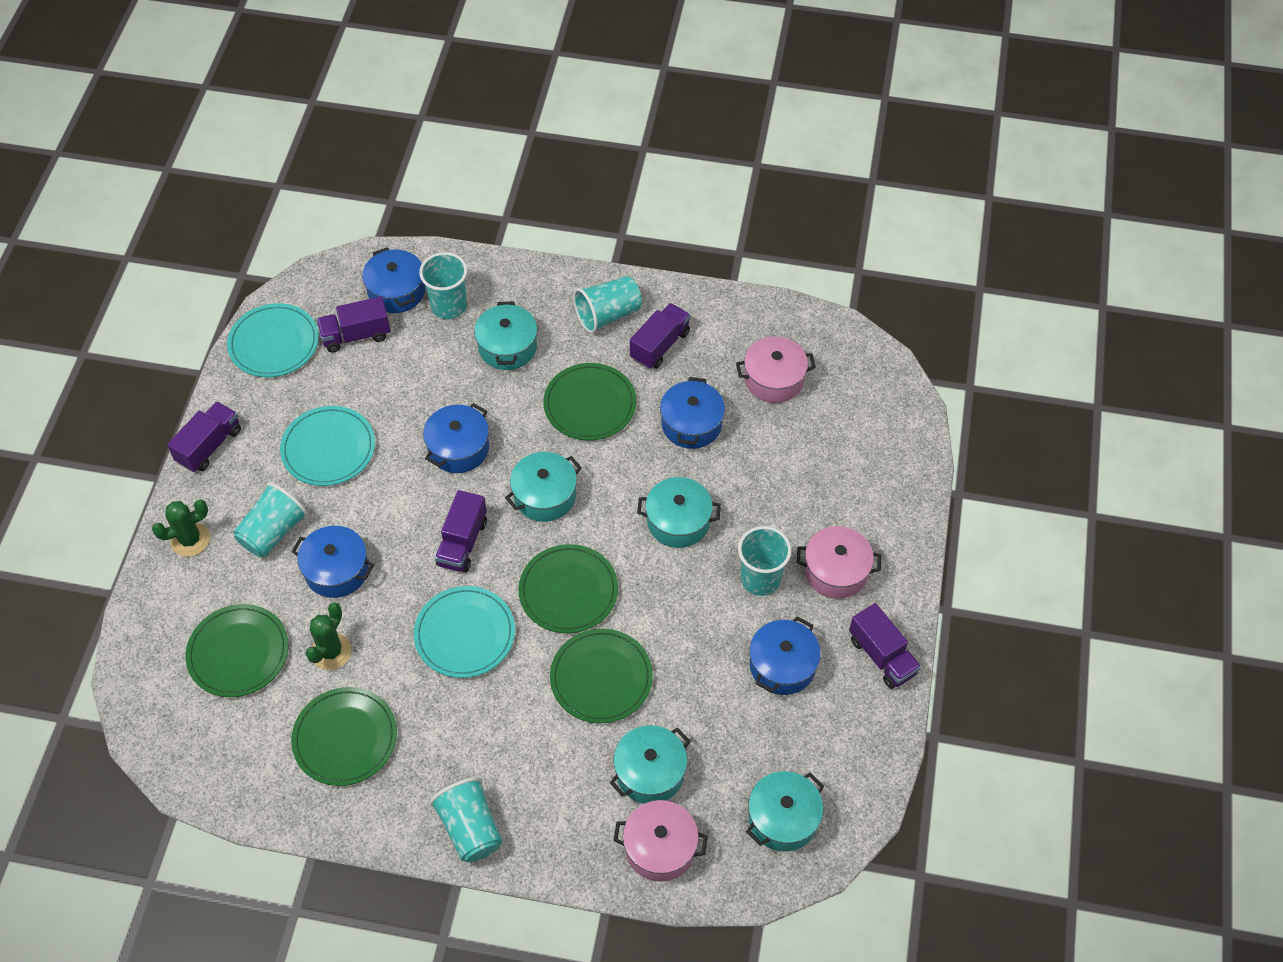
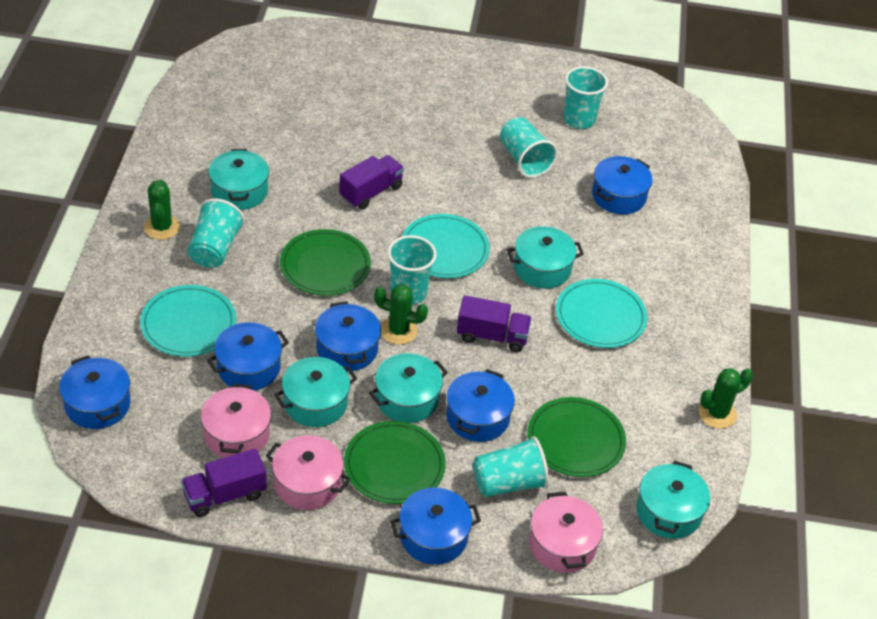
blue pot: [291,526,374,598] [362,247,425,313] [423,403,489,473] [660,377,725,449] [749,616,821,695] = 5 -> [59,356,131,429] [207,322,289,391] [315,301,381,371] [390,487,481,565] [446,369,515,442] [592,156,653,214] = 6
green cactus: [152,500,210,557] [306,602,352,670] = 2 -> [144,180,180,240] [374,284,428,345] [699,368,753,429] = 3
green plate: [185,604,289,697] [291,687,397,786] [518,544,618,634] [543,363,636,441] [550,629,653,723] = 5 -> [280,229,371,296] [344,421,446,504] [527,397,626,477] = 3
purple truck: [167,401,241,472] [317,296,391,353] [435,490,487,573] [630,303,690,369] [849,603,921,689] = 5 -> [181,449,266,517] [339,155,404,209] [456,295,532,352] = 3

